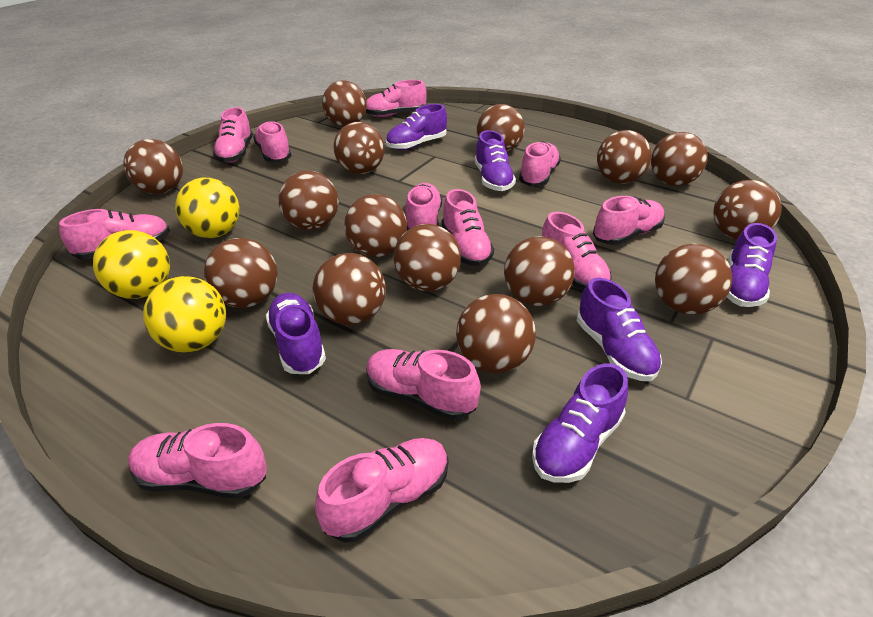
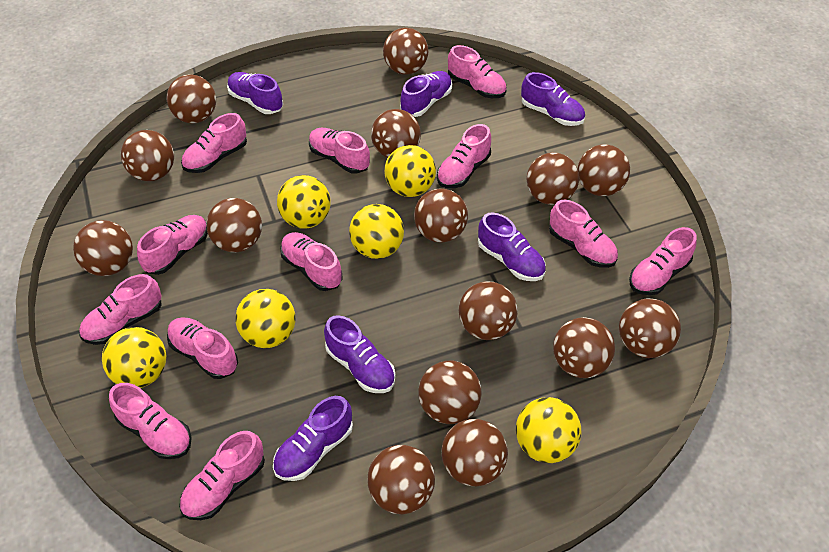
yellow ball: [93,230,170,299] [143,276,226,352] [175,178,240,238] = 3 -> [102,327,167,388] [235,289,296,348] [277,175,330,229] [349,204,404,259] [384,145,436,197] [516,397,581,463] = 6

